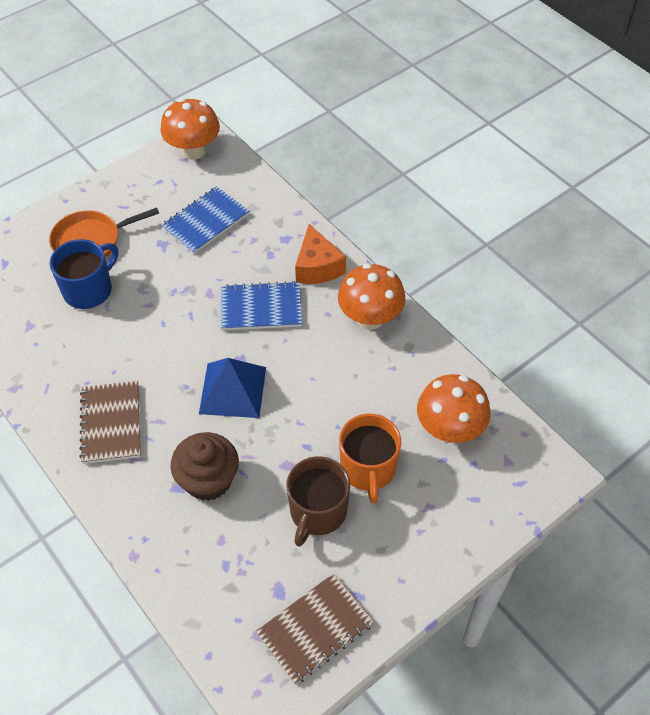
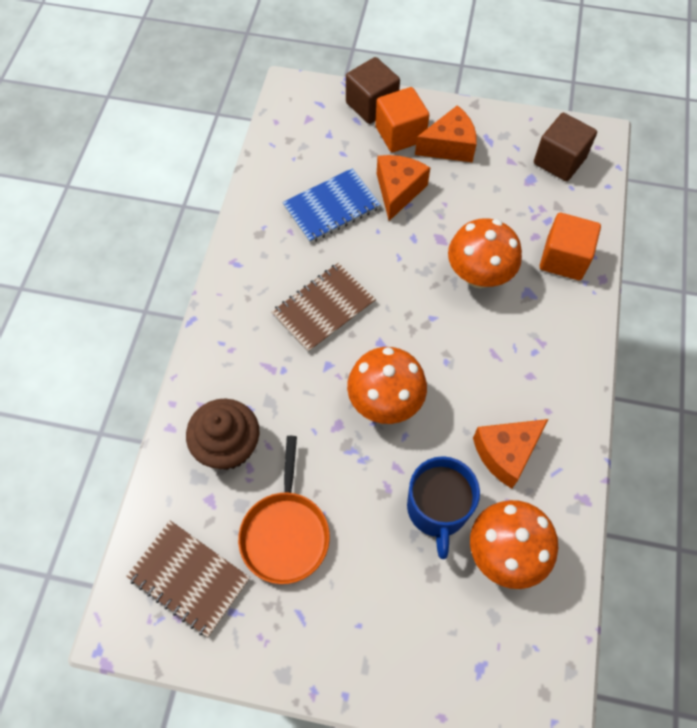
blue notebook: [161,186,249,254] [221,281,302,330] = 2 -> [283,168,381,243] = 1
blue pyramid: [199,358,266,418] = 1 -> none = 0
brown cube: none = 0 -> [346,57,400,124] [534,113,597,181] = 2
brown mug: [286,456,350,546] = 1 -> none = 0
orange cheese: [295,224,346,284] = 1 -> [377,155,430,221] [415,105,477,162] [473,419,548,489] = 3
orange cube: none = 0 -> [375,87,429,153] [540,213,601,280] = 2
orange mug: [339,414,401,504] = 1 -> none = 0

